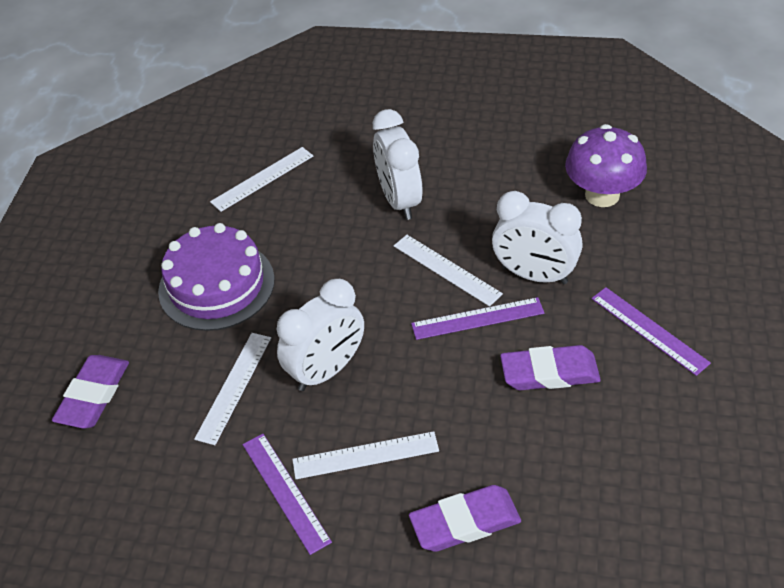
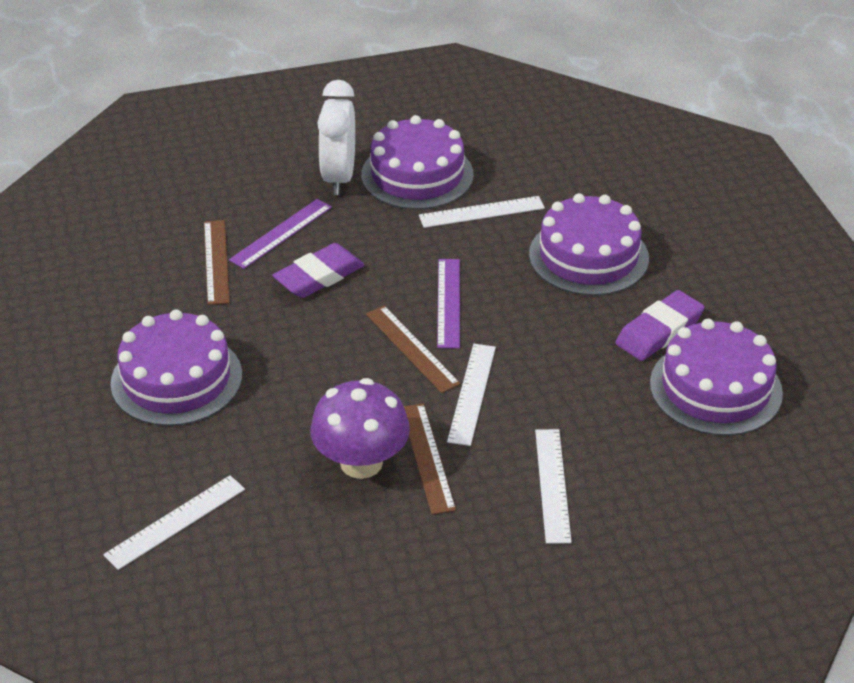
brown ruler: none = 0 -> [204,220,230,305] [366,306,461,393] [404,403,456,515] = 3
purple cake: [158,223,275,331] = 1 -> [110,309,242,426] [361,115,474,210] [529,193,649,296] [650,319,783,436] = 4
purple eraser: [52,355,129,429] [409,485,521,552] [500,345,601,390] = 3 -> [272,243,365,298] [616,290,705,361] = 2
purple ruler: [243,434,332,555] [411,297,545,340] [592,287,711,376] = 3 -> [229,199,332,269] [437,259,460,349] = 2
white clock: [277,279,364,391] [373,109,422,220] [492,191,582,284] = 3 -> [317,80,355,195] = 1

